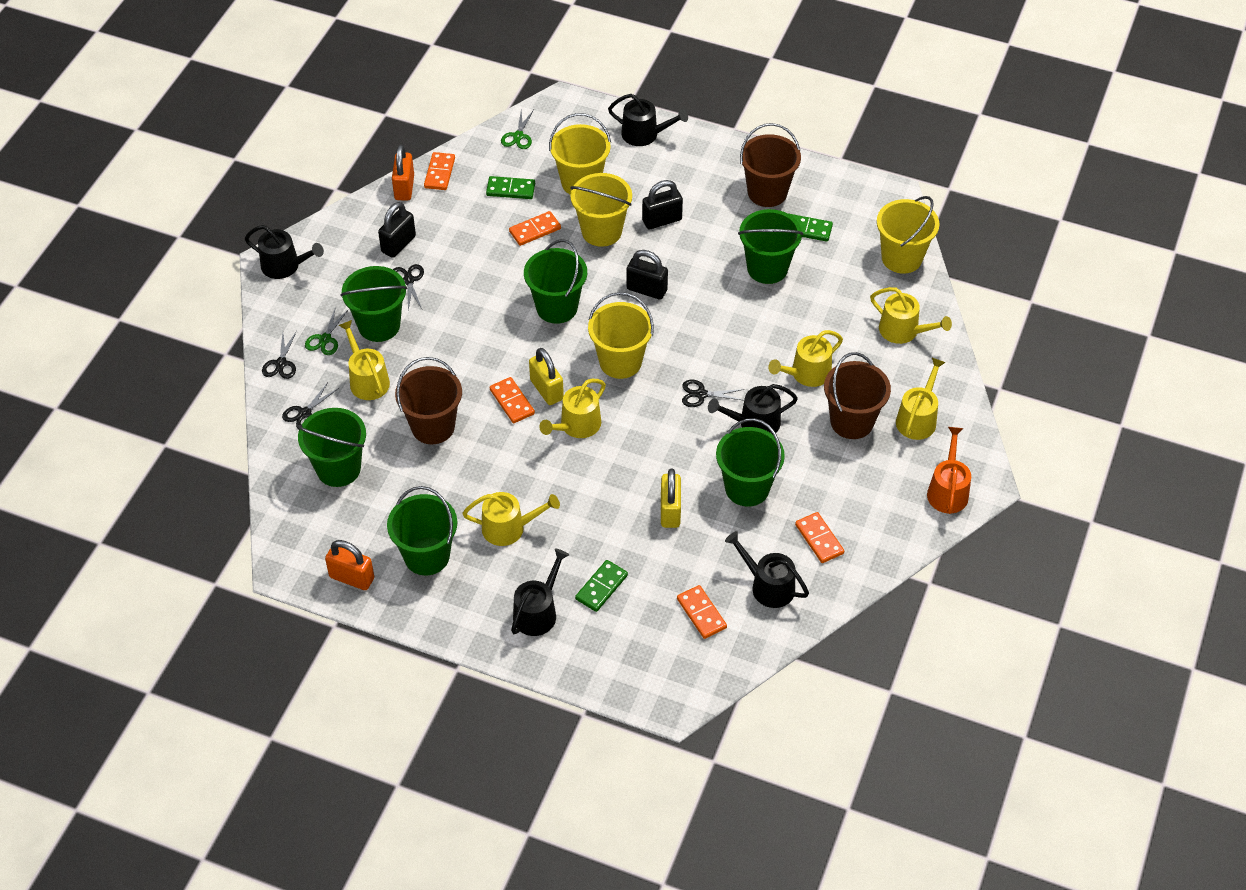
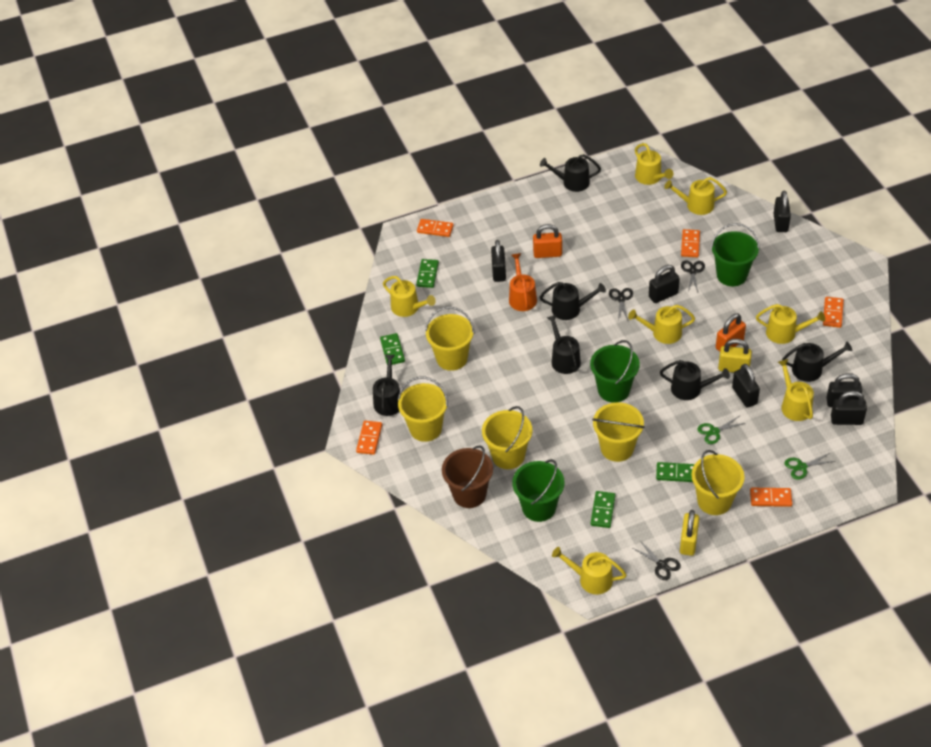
black padlock: [378,202,416,258] [626,250,668,300] [642,180,683,229] = 3 -> [491,240,506,282] [649,265,680,303] [732,364,760,408] [773,191,791,232] [826,373,862,407] [831,391,867,425] = 6
black scissors: [262,331,297,379] [282,382,339,429] [393,264,424,310] [682,380,745,407] = 4 -> [609,288,633,320] [633,541,681,580] [681,260,705,292] = 3
black watering can: [245,225,324,279] [511,548,569,636] [608,94,688,146] [708,384,798,433] [725,531,809,608] = 5 -> [373,355,400,416] [540,154,601,192] [540,282,606,320] [547,315,581,374] [660,360,730,400] [782,341,852,382] = 6
brown bucket: [395,357,462,444] [740,123,801,207] [824,352,891,439] = 3 -> [442,445,493,508] = 1
green bucket: [298,408,366,487] [340,266,407,342] [387,486,457,575] [524,239,587,324] [716,418,785,507] [738,209,803,284] = 6 -> [512,459,565,522] [590,340,640,403] [711,223,760,286] = 3
green domino: [486,176,535,199] [575,560,628,612] [789,214,833,242] = 3 -> [380,333,405,365] [416,259,439,288] [591,491,615,528] [656,462,695,482] = 4
yellow bucket: [549,113,611,195] [570,173,632,247] [588,292,654,379] [877,196,940,273] = 4 -> [398,377,448,442] [425,307,475,371] [482,406,533,469] [592,402,645,462] [691,450,745,515] = 5
yellow watering can: [339,320,390,400] [462,492,560,546] [539,379,606,438] [768,330,843,387] [870,287,952,344] [896,358,946,440] = 6 -> [383,276,436,317] [552,547,626,595] [628,305,695,344] [635,143,673,185] [664,177,727,215] [756,304,825,344] [778,359,814,421] = 7

